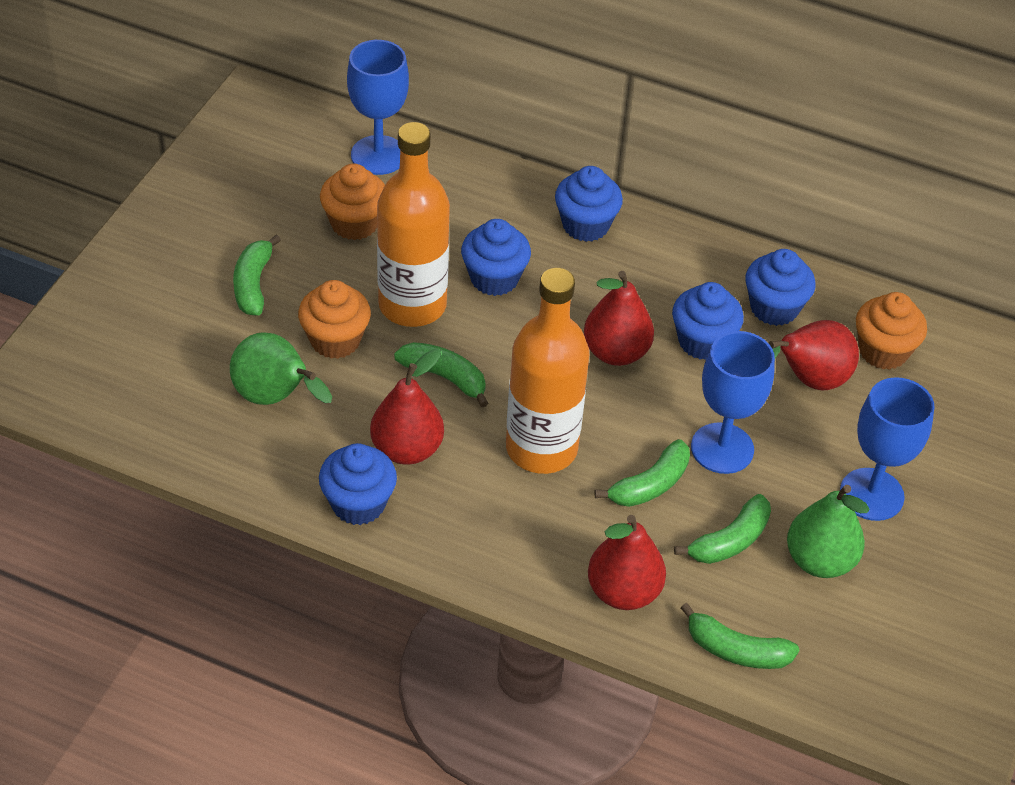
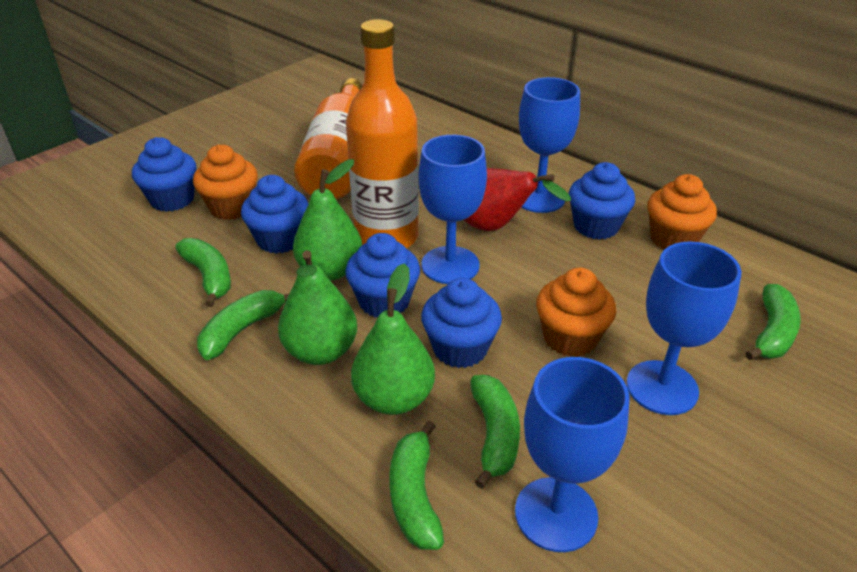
blue goblet: [347,40,409,175] [691,331,775,474] [840,377,935,521] = 3 -> [419,135,487,284] [515,357,630,552] [519,77,580,213] [626,242,741,415] = 4
green pear: [230,332,332,405] [787,485,869,578] = 2 -> [278,250,357,365] [293,159,362,280] [351,263,435,415] = 3
red pear: [370,349,444,464] [584,271,654,366] [588,515,666,610] [769,320,859,391] = 4 -> [464,168,571,231] = 1

